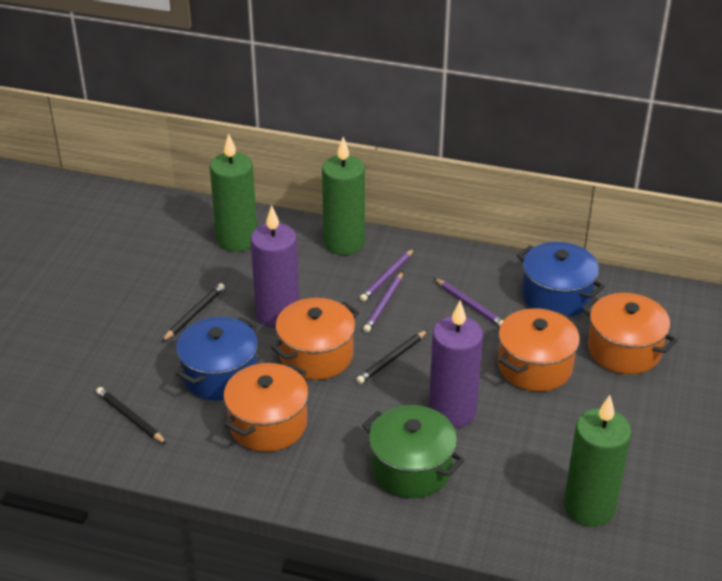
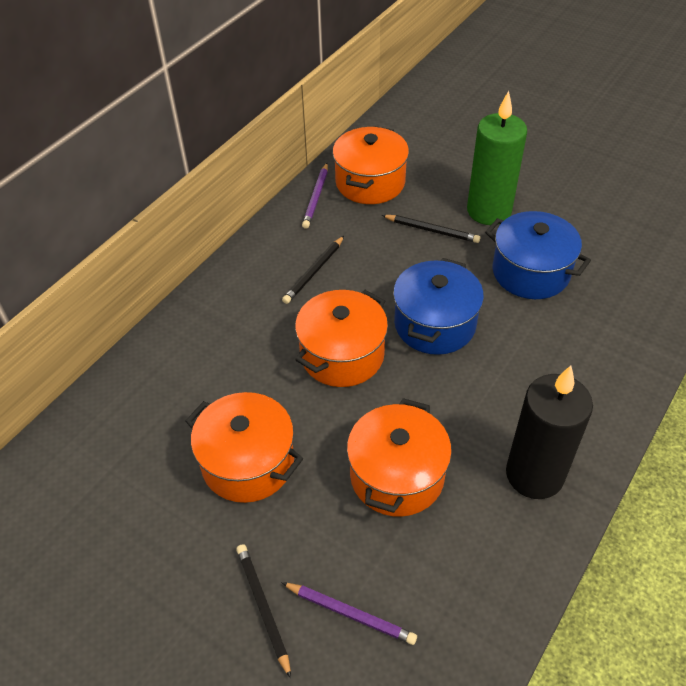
black candle: none = 0 -> [506,365,593,499] = 1
green candle: [210,133,257,252] [322,137,365,255] [564,395,631,527] = 3 -> [467,91,527,225] = 1
green pot: [362,405,465,498] = 1 -> none = 0
purple candle: [250,205,299,328] [429,300,483,428] = 2 -> none = 0
purple pencil: [360,249,414,302] [363,271,403,333] [434,278,503,327] = 3 -> [281,582,417,645] [302,163,328,229] = 2

